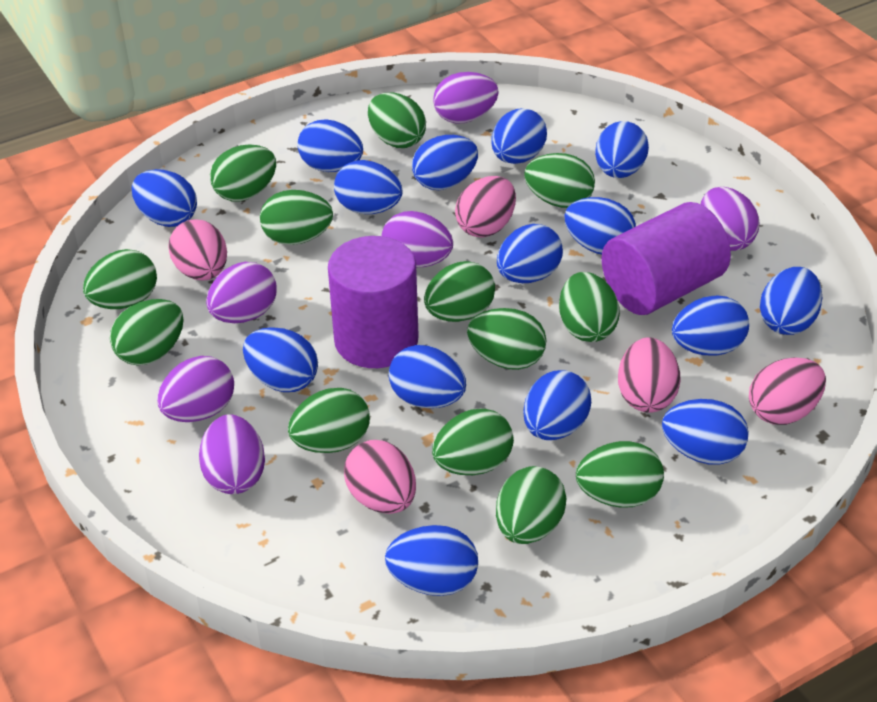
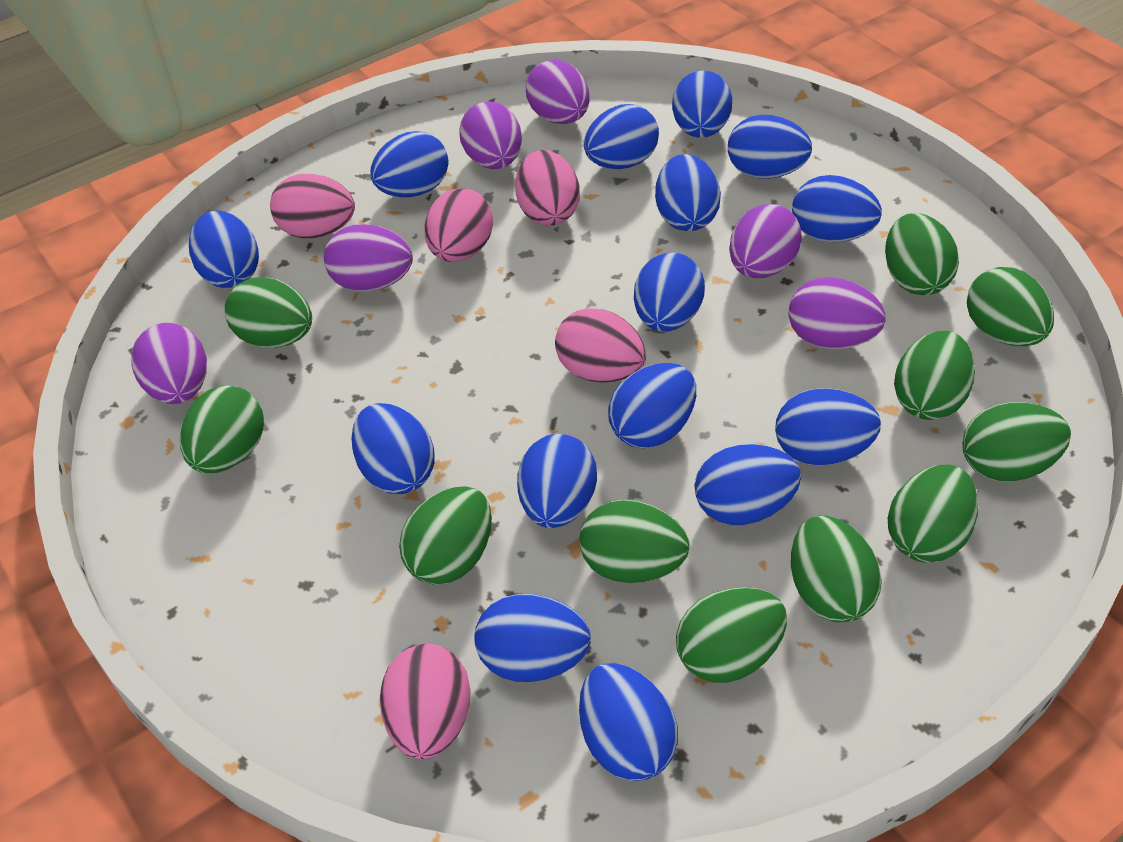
green egg: [83,249,157,309] [110,299,184,366] [210,144,276,202] [260,190,333,245] [288,388,370,453] [368,93,426,148] [424,261,495,322] [432,409,514,475] [467,308,546,370] [496,466,567,544] [524,153,595,208] [559,272,620,342] [576,441,664,508] = 13 -> [180,385,264,473] [225,277,312,348] [399,486,492,585] [579,500,689,583] [676,587,787,683] [791,516,882,622] [885,213,959,295] [888,464,979,563] [894,331,975,420] [962,402,1071,482] [967,267,1054,346] = 11
purple cylinder: [328,236,419,368] [601,202,731,315] = 2 -> none = 0

